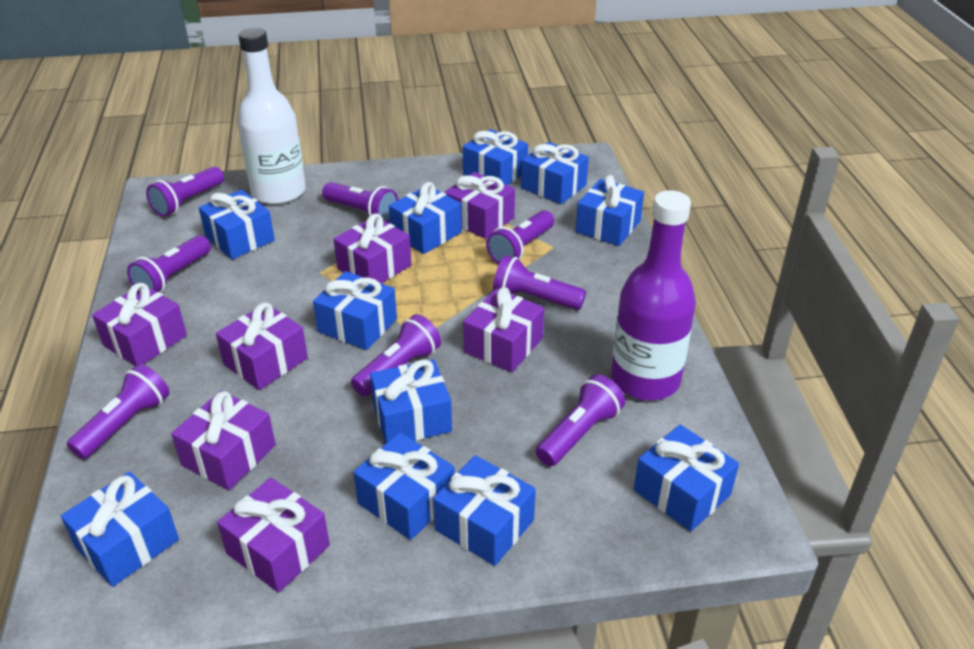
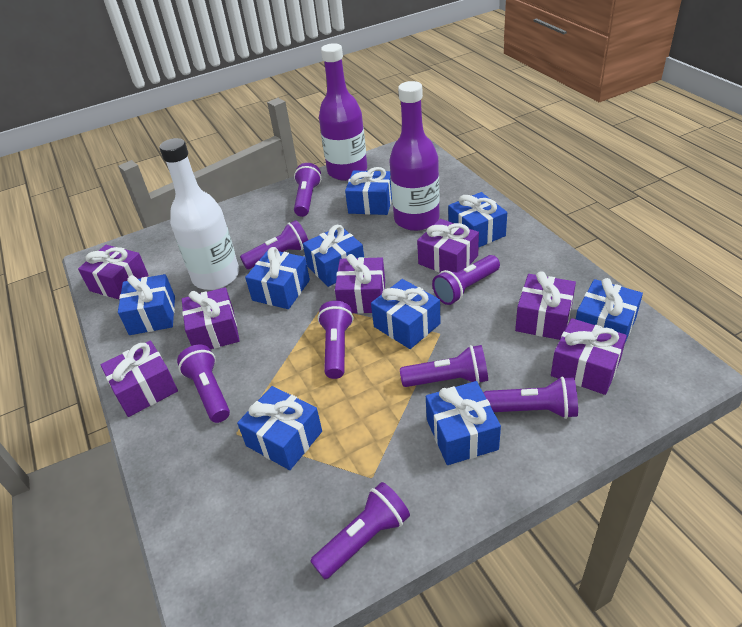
blue gift: [61,471,179,587] [199,190,275,259] [313,271,397,350] [353,432,455,540] [370,359,452,443] [389,182,462,254] [433,455,536,566] [462,129,528,185] [521,142,589,204] [576,175,644,246] [634,424,739,531] = 11 -> [118,274,175,335] [237,386,322,470] [245,247,310,309] [303,225,364,287] [345,167,392,215] [371,279,441,349] [426,381,501,465] [448,192,507,248] [576,278,643,342] = 9
purple bottle: [611,190,696,400] = 1 -> [319,43,367,181] [390,81,440,231] = 2

